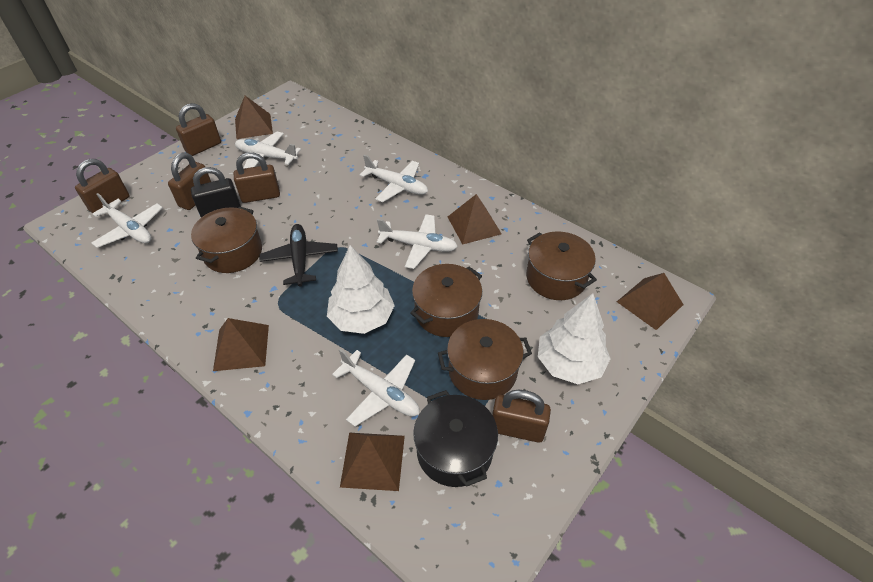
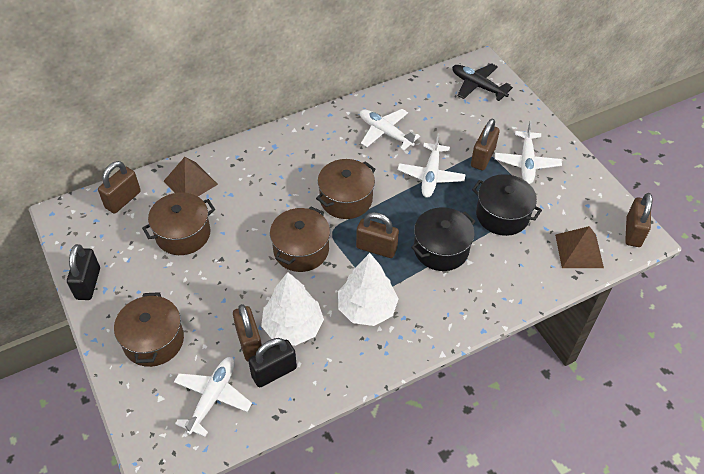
black padlock: [191,167,241,217] = 1 -> [67,244,100,300] [248,338,297,388] = 2
black pot: [413,390,498,487] = 1 -> [411,207,476,271] [472,174,542,236] = 2
brown pyramid: [213,318,269,371] [235,96,273,139] [340,433,405,491] [448,194,502,245] [617,273,684,330] = 5 -> [164,157,218,196] [555,226,604,268] = 2
white plane: [91,193,163,248] [235,132,301,169] [332,349,420,427] [360,155,428,203] [377,214,458,269] = 5 -> [174,357,252,437] [360,109,420,151] [398,133,466,198] [495,121,562,184] = 4

